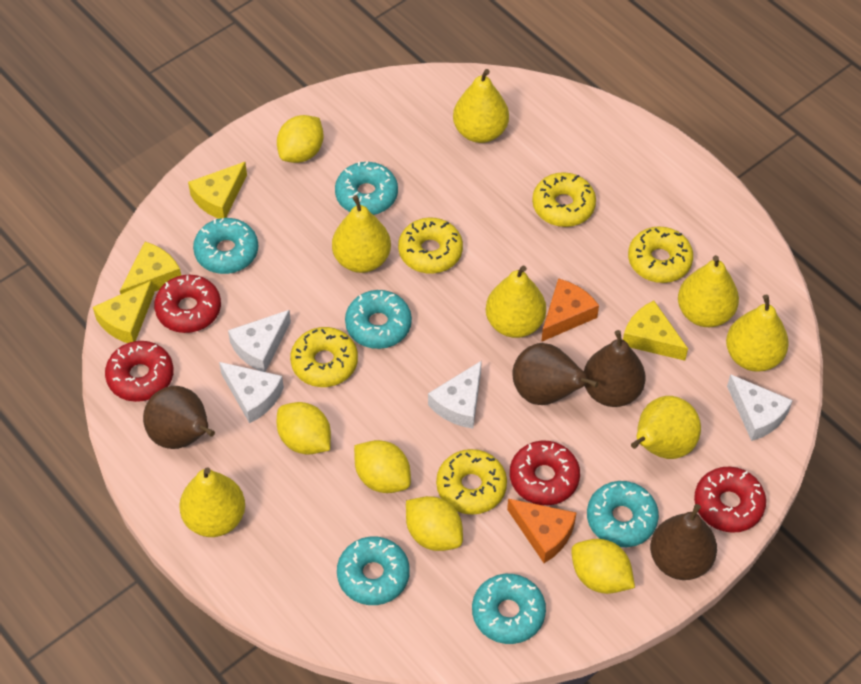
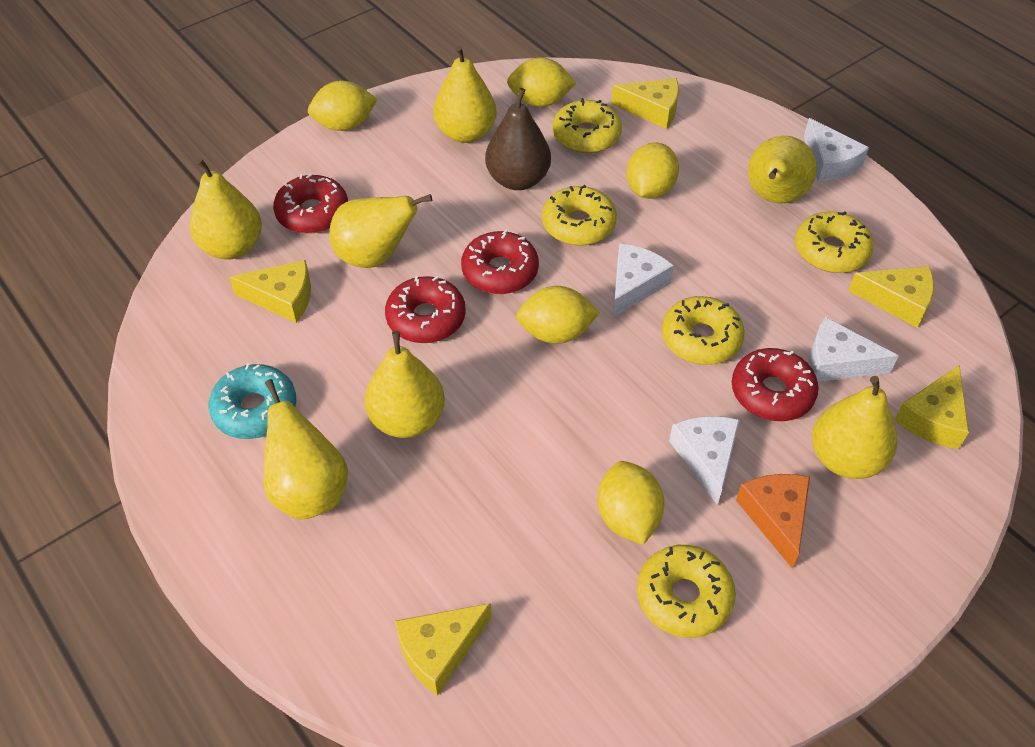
brown pear: [143,386,215,449] [512,343,599,405] [584,330,645,407] [650,504,717,580] = 4 -> [485,88,551,190] = 1
orange cheese: [507,498,577,563] [541,278,599,342] = 2 -> [736,474,810,568] = 1
turquoise donut: [193,218,258,274] [335,162,398,215] [337,536,410,605] [345,290,412,349] [472,574,546,644] [587,481,659,547] = 6 -> [209,364,296,439] = 1
yellow cheese: [93,281,154,343] [120,242,181,294] [188,162,247,219] [623,301,688,361] = 4 -> [229,260,311,323] [395,603,491,696] [611,78,679,129] [848,266,934,328] [894,365,969,449] = 5

